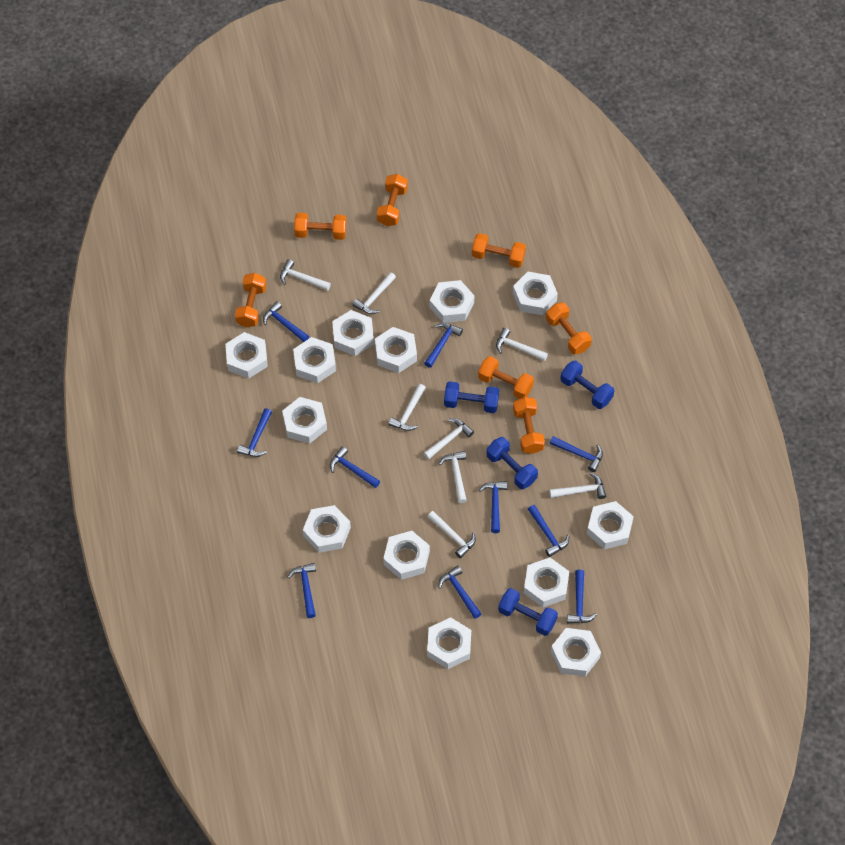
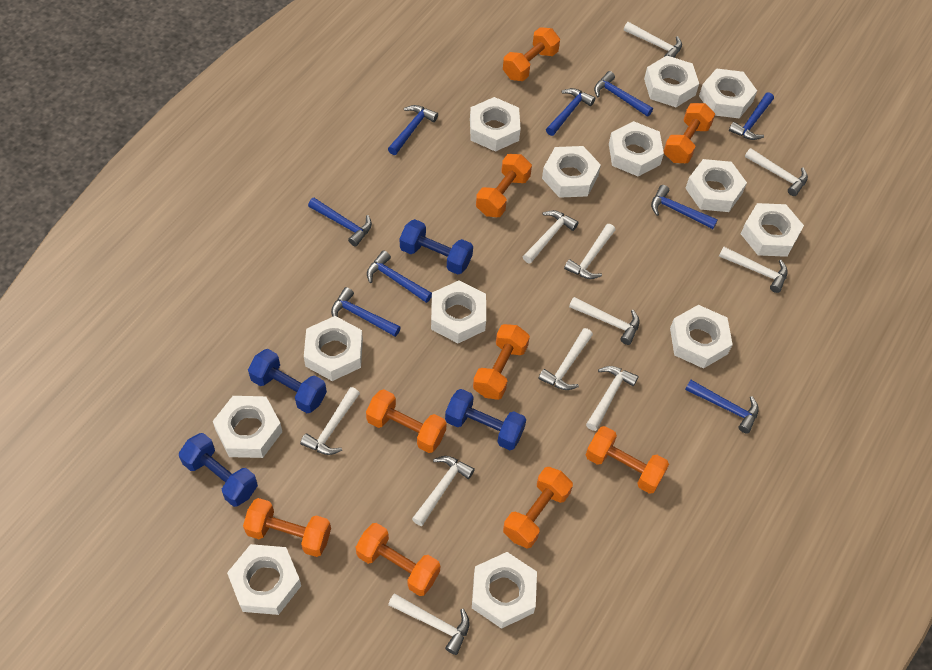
blue hammer: [237,408,272,457] [263,301,309,342] [288,563,316,618] [330,446,380,488] [424,323,463,368] [438,566,482,619] [479,481,507,533] [528,505,569,557] [550,436,603,472] [567,570,597,623] = 10 -> [308,198,372,247] [331,287,401,337] [367,251,432,303] [388,105,438,155] [546,88,595,136] [594,71,653,117] [651,185,718,229] [685,380,759,434] [729,92,774,140] = 9
orange dumbbell: [235,273,266,328] [294,213,347,240] [377,174,408,226] [472,233,526,268] [478,356,534,399] [513,397,545,454] [546,303,592,354] = 7 -> [243,498,331,557] [356,523,440,596] [366,389,447,453] [473,324,530,400] [476,154,532,217] [503,27,560,81] [503,467,573,548] [586,426,669,494] [664,103,715,163] = 9
white hammer: [280,259,331,291] [352,272,396,314] [388,384,426,431] [423,419,474,460] [428,511,476,558] [439,451,467,503] [496,328,548,361] [549,473,606,499] = 8 -> [300,387,360,455] [388,593,470,655] [412,456,475,526] [523,210,579,264] [538,328,593,390] [564,224,616,279] [569,297,639,345] [586,366,638,431] [624,22,682,58] [719,247,788,293] [745,148,808,196] = 11

